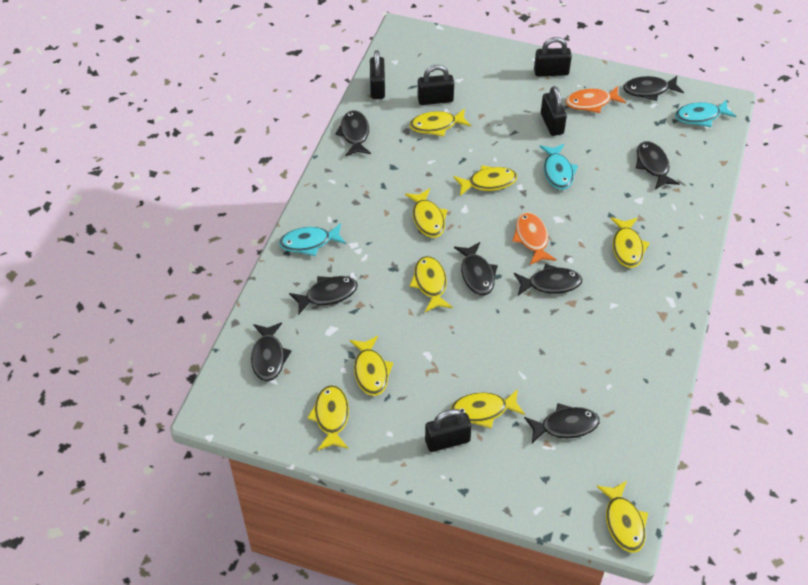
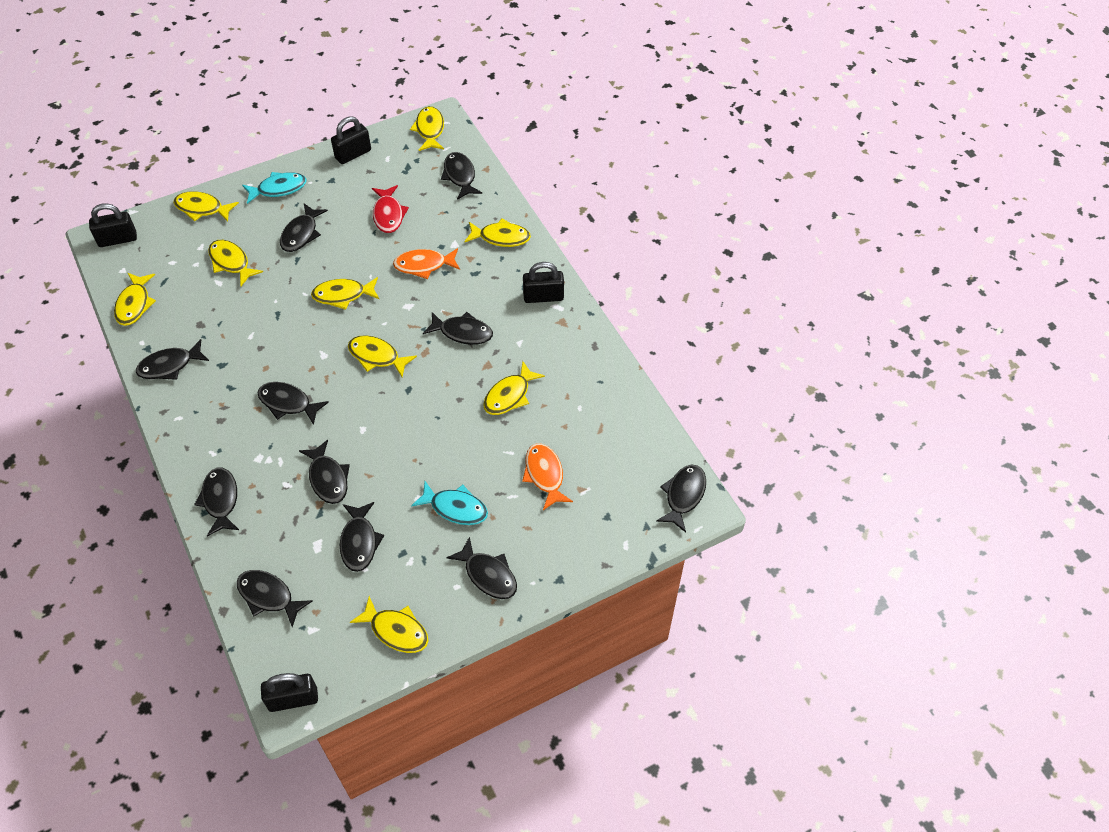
black fish: [251,322,292,381] [289,276,358,315] [335,110,371,156] [454,242,498,295] [514,264,582,295] [524,403,600,443] [623,76,684,101] [636,141,680,189] = 8 -> [136,339,209,380] [194,467,239,537] [237,570,313,627] [257,382,329,425] [280,203,328,252] [299,440,350,504] [340,502,384,572] [423,312,493,345] [441,152,482,200] [446,537,517,599] [656,465,706,533] = 11
black padlock: [370,50,385,99] [418,65,454,105] [425,409,472,452] [534,37,572,76] [541,86,567,136] = 5 -> [89,203,137,247] [261,673,318,712] [331,116,371,164] [523,262,564,303] = 4
red fish: none = 0 -> [372,185,409,233] = 1
turquoise fish: [279,223,346,256] [539,144,578,190] [675,99,736,127] = 3 -> [242,172,307,204] [411,481,488,525] = 2

